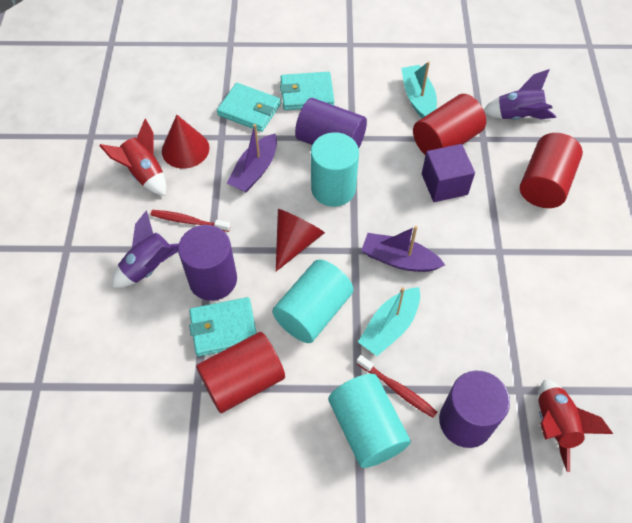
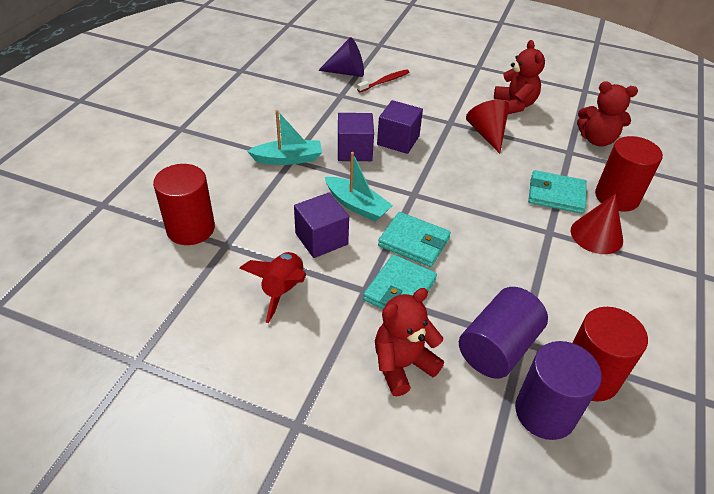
purple boat: [227,124,277,192] [361,226,445,272] = 2 -> none = 0
purple cone: none = 0 -> [318,37,364,77] = 1
purple cube: [422,144,475,202] = 1 -> [294,192,349,258] [338,113,374,161] [377,100,423,154] = 3
purple cylinder: [178,225,237,301] [295,98,367,148] [439,371,510,448] = 3 -> [459,287,548,379] [515,341,602,440] = 2
purple rocket: [112,211,179,288] [484,69,556,120] = 2 -> none = 0
red rocket: [99,119,166,196] [538,380,613,472] = 2 -> [239,252,306,323] = 1
red teddy bear: none = 0 -> [375,288,444,396] [494,40,545,114] [577,81,638,147] = 3
red toothbrush: [150,210,230,232] [356,355,437,418] = 2 -> [357,69,409,92] = 1
turquoise cylinder: [272,259,353,343] [311,132,359,207] [328,374,411,468] = 3 -> none = 0

